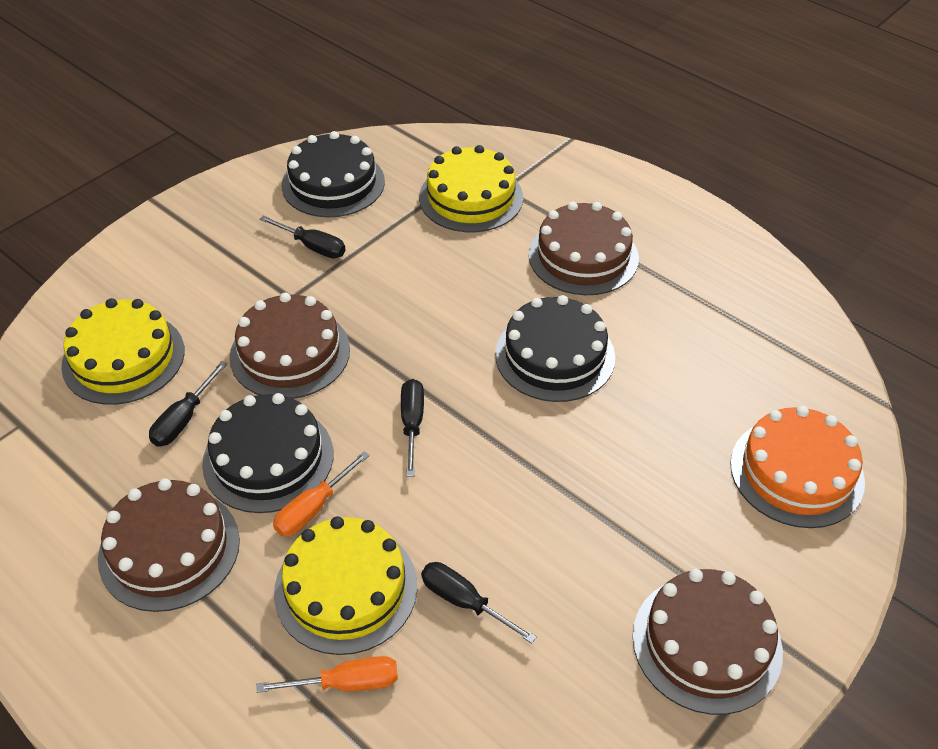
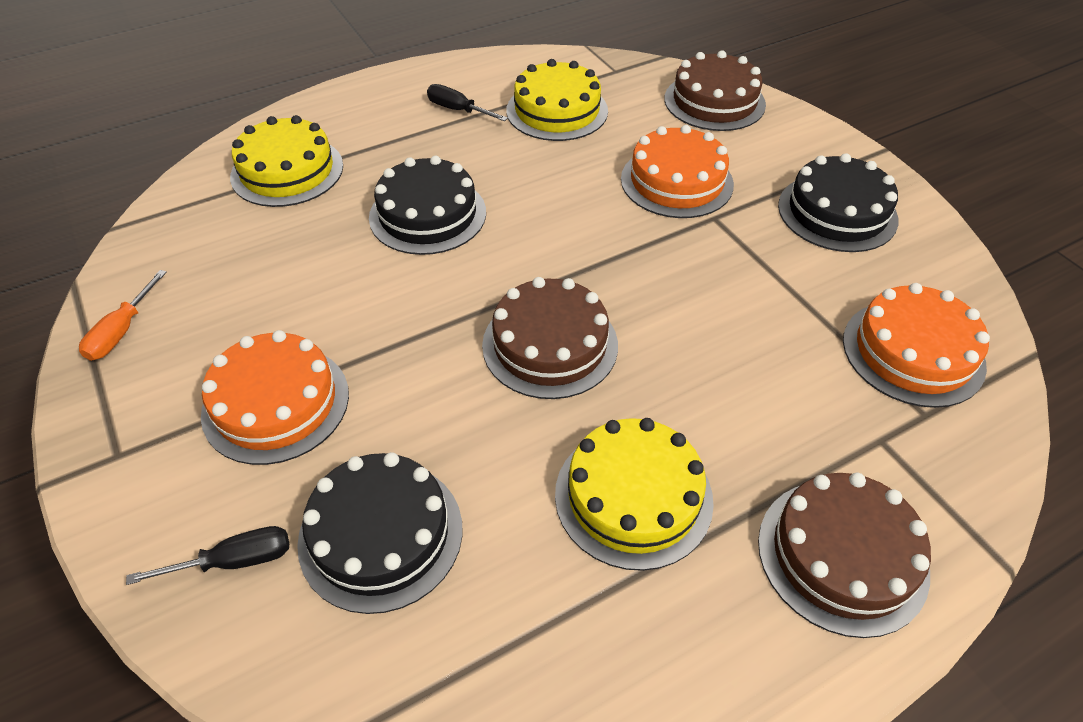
black screwdriver: [149,361,227,447] [259,216,346,258] [401,379,424,477] [421,562,537,644] = 4 -> [126,526,289,585] [427,84,508,121] = 2
brown cake: [98,478,240,612] [229,293,350,399] [528,201,639,295] [633,569,783,715] = 4 -> [482,277,618,399] [664,50,766,131] [758,473,931,638] = 3
orange cake: [730,406,865,528] = 1 -> [201,330,349,465] [621,125,734,218] [843,283,990,408] = 3
orange screwdriver: [256,656,398,693] [273,451,370,537] = 2 -> [79,270,167,361] = 1

